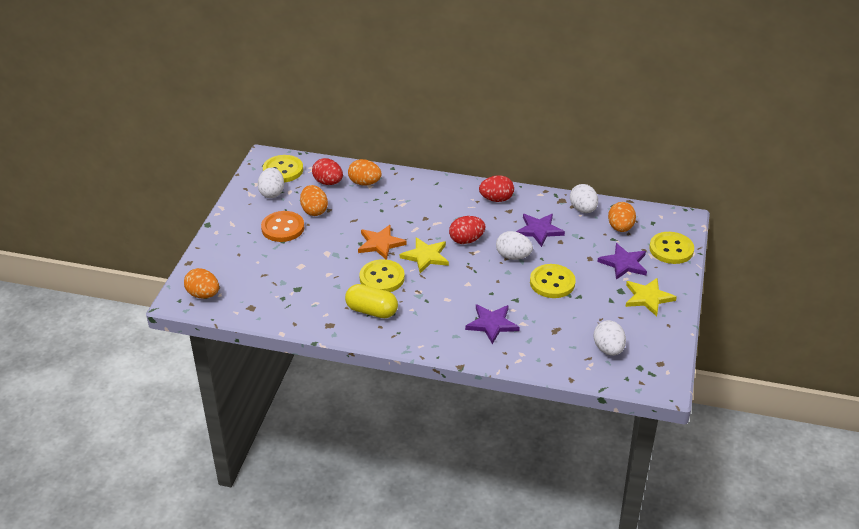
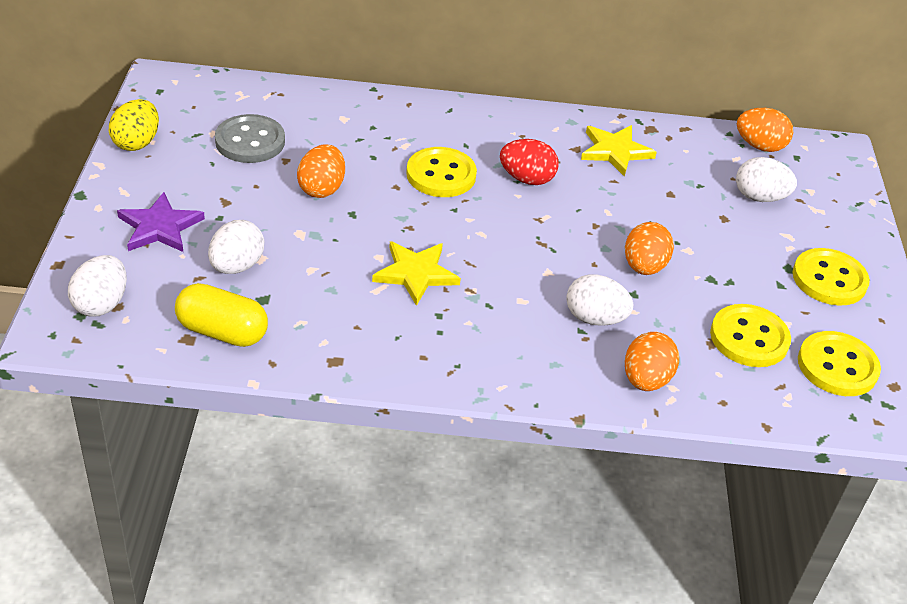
grey button: none = 0 -> [215,114,285,163] = 1
orange button: [261,211,304,242] = 1 -> none = 0
orange star: [358,225,407,260] = 1 -> none = 0
purple star: [465,304,520,344] [516,214,565,247] [597,243,647,280] = 3 -> [117,192,205,252] = 1
red egg: [312,158,343,185] [449,216,486,244] [479,175,514,202] = 3 -> [500,139,559,185] = 1
yellow egg: none = 0 -> [109,99,159,151] = 1

